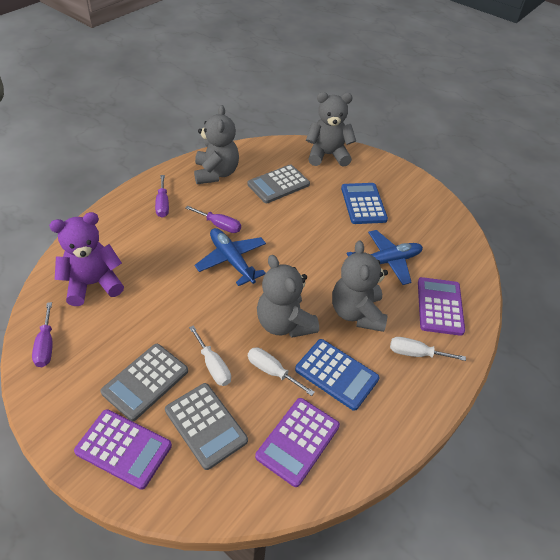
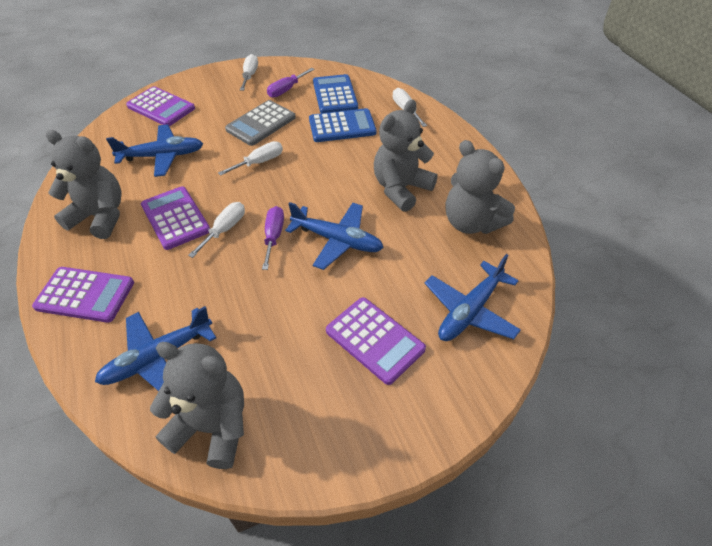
blue plane: [195,228,266,286] [347,230,423,285] = 2 -> [95,306,216,391] [106,124,203,177] [285,202,384,270] [425,254,521,341] = 4
grey calculator: [100,344,188,421] [165,383,248,470] [247,164,310,203] = 3 -> [225,100,296,146] = 1
purple calculator: [74,409,172,490] [255,398,340,487] [418,277,465,336] = 3 -> [32,267,134,323] [126,86,195,126] [141,186,210,250] [326,297,426,385] = 4
purple screwdriver: [32,302,53,367] [155,175,169,218] [185,205,241,233] = 3 -> [262,206,284,270] [267,68,315,98] = 2
purple teddy bear: [49,212,124,306] = 1 -> none = 0
white screwdriver: [189,325,231,386] [248,347,315,396] [390,337,466,361] = 3 -> [188,202,245,258] [218,141,283,176] [240,54,258,91] [393,88,427,127] = 4

